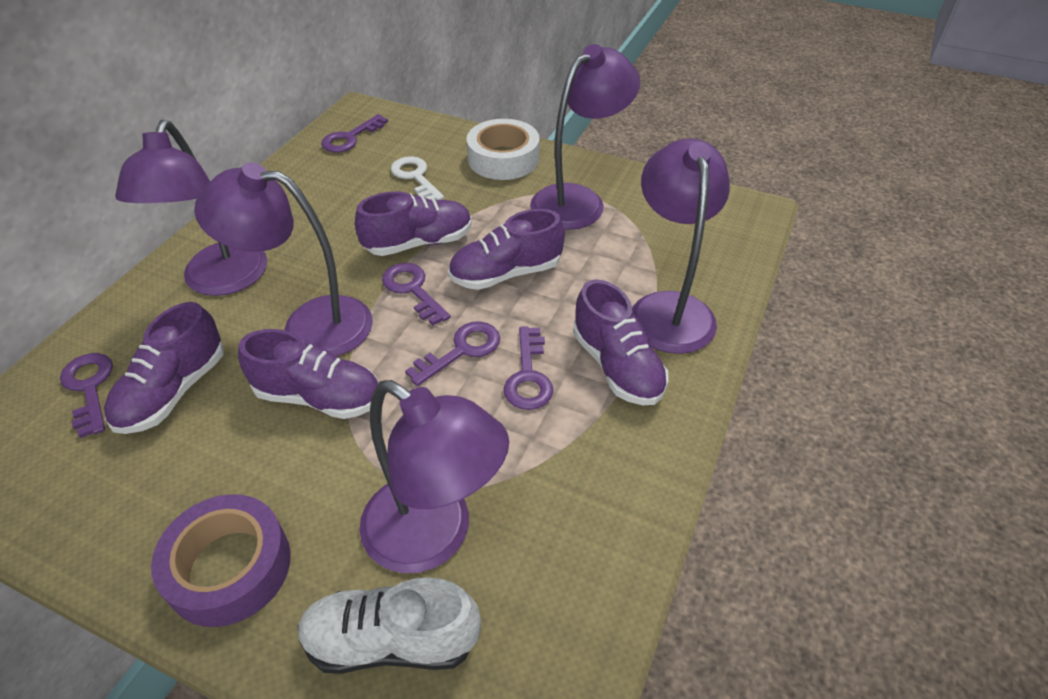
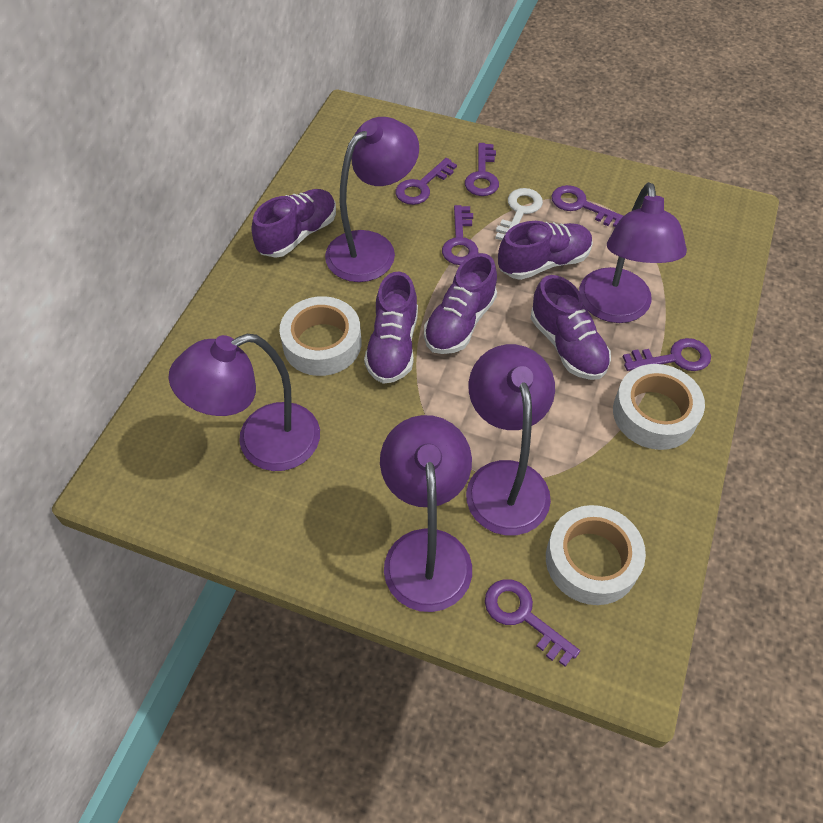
purple key: [60,353,113,438] [321,114,388,153] [382,263,451,325] [405,321,500,386] [504,326,553,410] = 5 -> [395,158,457,205] [442,205,478,265] [465,143,499,196] [485,579,580,667] [551,185,623,227] [623,338,711,371] = 6
purple tape: [151,494,291,627] = 1 -> none = 0
white shoe: [298,577,481,674] = 1 -> none = 0
white tape: [467,119,540,180] = 1 -> [279,296,361,376] [546,505,646,605] [613,364,705,450] = 3

